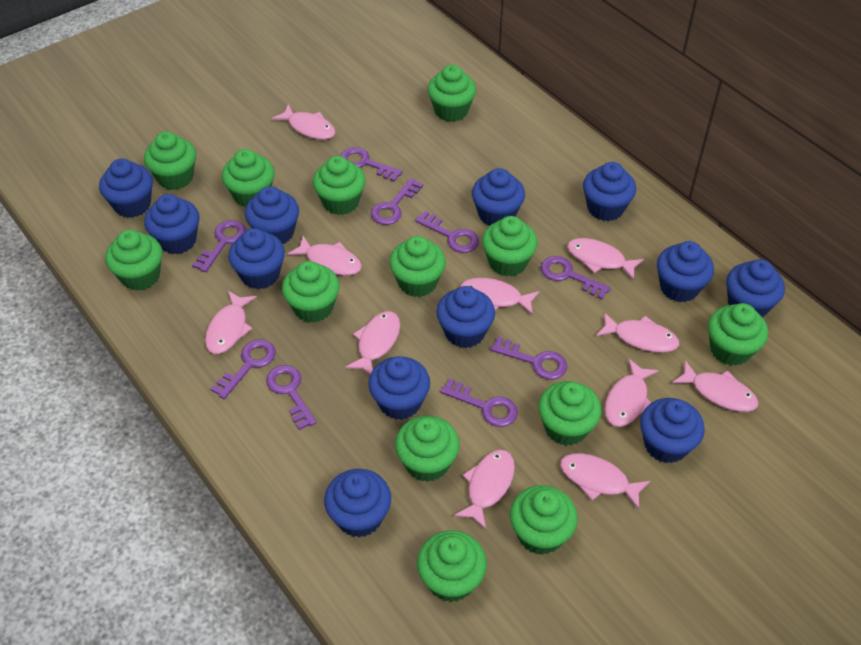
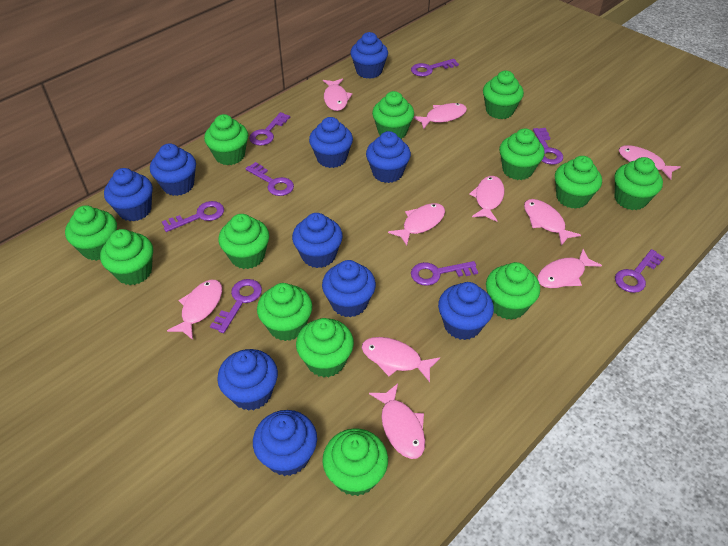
blue cupcake: [99,158,153,218] [144,194,199,254] [228,228,285,289] [245,186,299,244] [324,469,391,537] [368,356,430,420] [436,286,495,348] [472,168,525,226] [583,162,636,221] [640,398,705,463] [657,241,714,302] [726,259,785,318] = 12 -> [104,168,153,222] [150,143,196,196] [217,349,278,411] [253,410,317,476] [292,213,343,268] [309,117,353,168] [322,260,376,317] [350,32,388,79] [366,131,411,183] [438,282,494,340] = 10
pink fish: [205,291,257,354] [272,104,335,140] [287,236,362,276] [345,311,400,375] [454,450,515,530] [460,278,540,315] [560,453,650,510] [567,238,644,280] [596,312,679,353] [605,358,659,427] [672,360,758,412] = 11 -> [167,280,222,340] [323,78,352,111] [362,337,440,382] [369,383,425,459] [388,203,445,246] [413,103,467,129] [469,176,505,222] [524,199,581,246] [537,249,602,288] [619,145,681,180] = 10
purple key: [192,220,246,272] [211,339,276,399] [266,365,317,430] [341,147,403,182] [371,178,423,225] [415,211,479,253] [441,378,518,427] [491,337,567,380] [541,256,611,300] = 9 -> [162,201,224,232] [210,279,262,333] [245,162,294,196] [249,112,290,146] [411,59,459,77] [411,261,478,286] [533,128,563,165] [615,249,665,293] = 8

